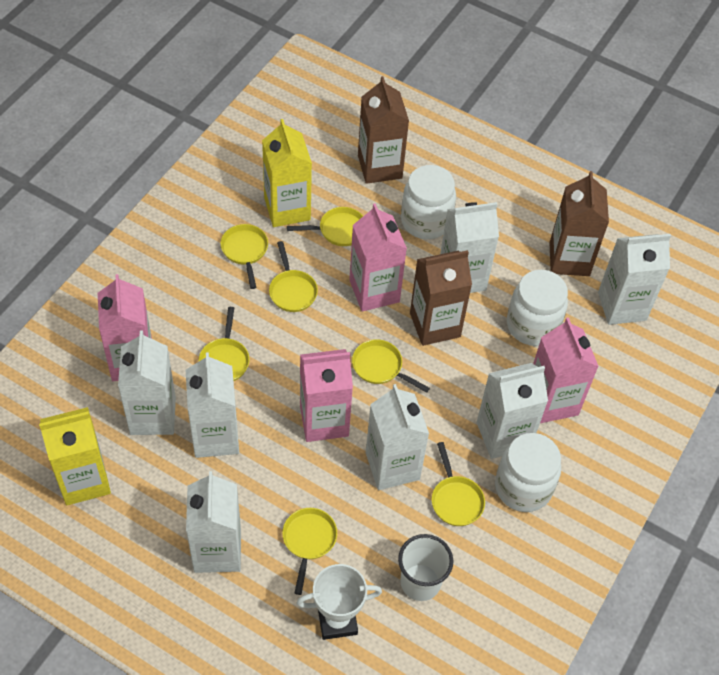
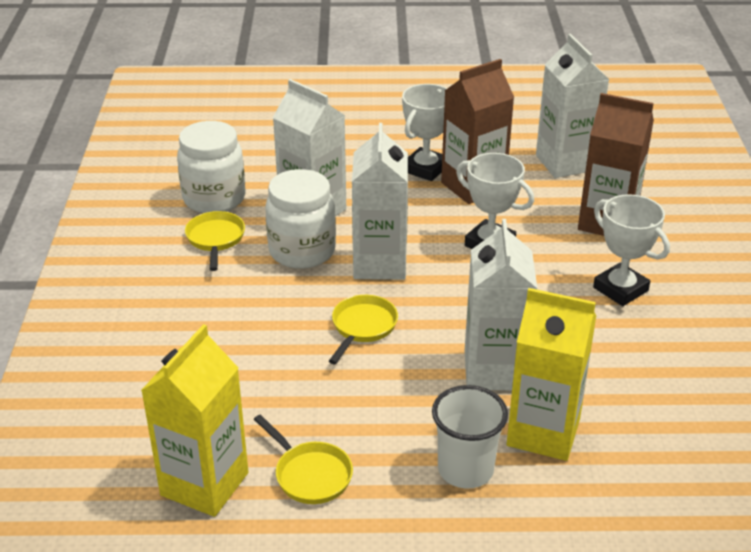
brown carton: [358,76,409,184] [410,250,472,346] [550,171,609,276] = 3 -> [441,59,514,204] [578,93,654,236] = 2
pink carton: [98,274,152,381] [300,349,353,442] [349,203,407,312] [533,317,599,423] = 4 -> none = 0
white carton: [118,331,176,435] [186,352,239,458] [186,471,241,573] [366,384,429,490] [440,202,499,293] [476,363,548,459] [598,234,671,325] = 7 -> [273,79,346,216] [352,123,408,280] [465,219,538,390] [536,34,609,178] = 4
white jar: [401,165,456,239] [495,433,561,512] [507,270,568,346] = 3 -> [177,121,246,213] [265,169,336,269] = 2
white trophy: [296,564,382,640] = 1 -> [402,84,447,181] [456,153,534,249] [593,194,670,306] = 3
yellow pan: [199,307,250,381] [220,224,268,289] [269,241,318,312] [282,508,337,595] [287,207,363,246] [352,339,430,393] [432,442,485,526] = 7 -> [185,211,245,271] [254,415,353,504] [329,295,398,364] = 3

